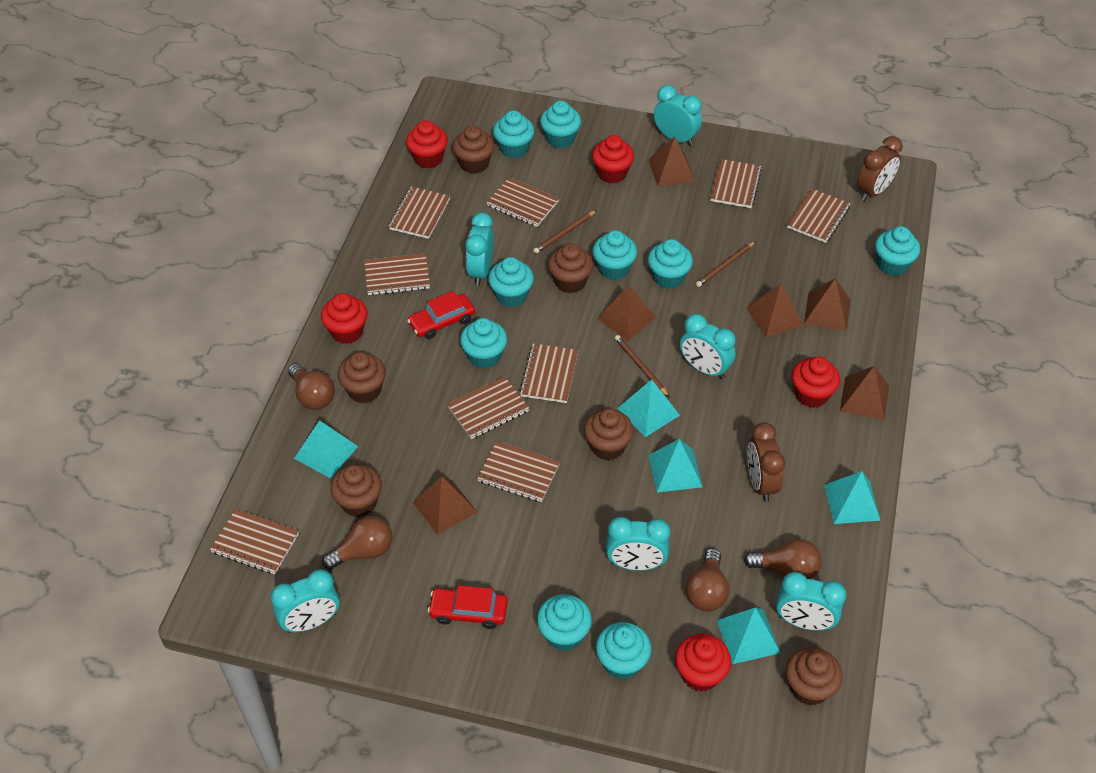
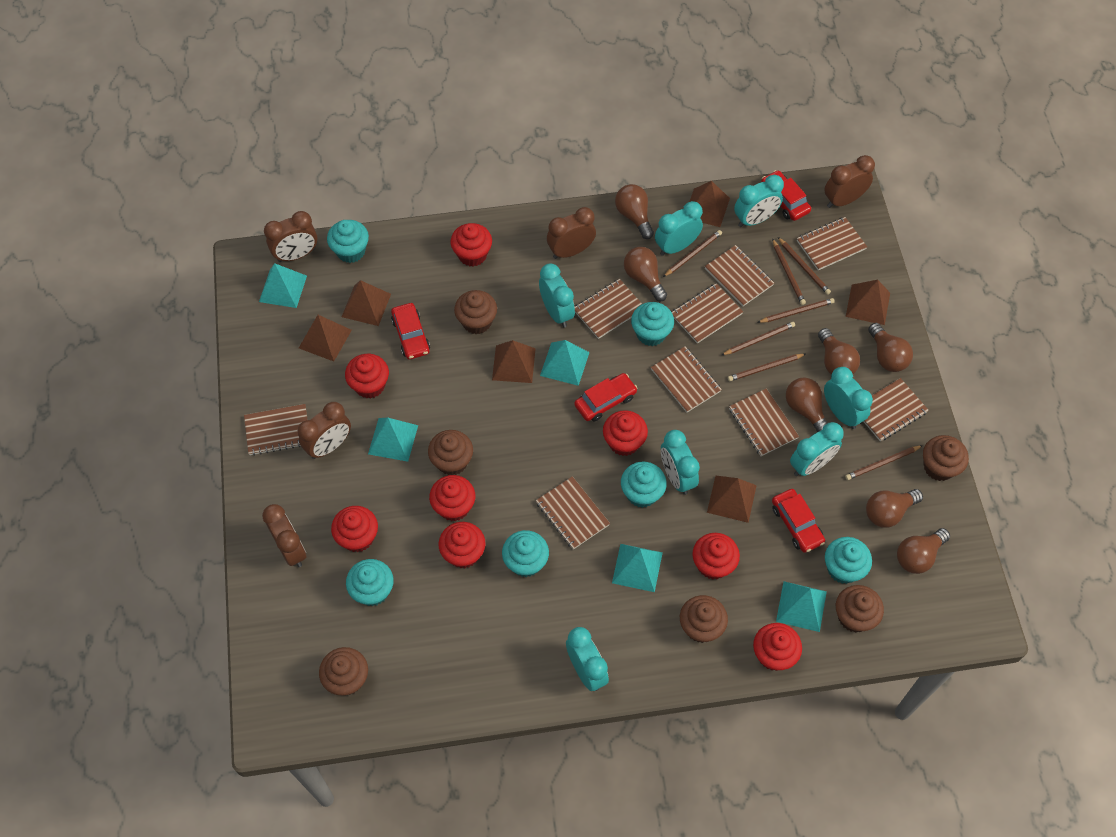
brown clock: [747,422,785,502] [857,136,903,201] = 2 -> [262,504,306,567] [264,211,317,262] [298,402,351,459] [547,207,596,259] [824,155,875,208] = 5
brown light bulb: [288,363,335,410] [322,516,392,570] [686,548,729,611] [744,539,821,579] = 4 -> [615,184,654,239] [624,247,667,301] [786,378,827,432] [818,328,860,374] [866,489,923,528] [868,323,913,372] [897,528,950,574] = 7
brown pencil: [533,210,597,253] [615,335,670,398] [696,241,755,287] = 3 -> [663,230,722,277] [722,322,795,355] [728,354,805,381] [757,298,835,323] [772,238,806,305] [778,237,831,295] [845,445,923,480] = 7
red car: [407,291,475,339] [428,585,508,629] = 2 -> [391,303,430,359] [574,373,637,422] [761,170,811,221] [772,489,825,553] = 4
red cupcake: [321,293,367,344] [406,120,448,168] [592,135,634,183] [675,634,731,692] [792,356,840,408] = 5 -> [331,506,378,552] [345,354,389,399] [429,475,475,521] [438,522,486,568] [450,223,492,267] [603,410,648,456] [692,533,740,579] [753,623,802,671] = 8
turquoise clock: [271,569,339,633] [465,213,494,286] [606,517,670,571] [654,85,702,146] [680,314,736,379] [776,572,846,631] = 6 -> [539,263,575,327] [566,627,609,691] [655,201,703,256] [661,430,700,495] [734,175,784,227] [790,422,844,476] [824,367,873,429] = 7
turquoise cupcake: [460,318,507,369] [488,257,534,307] [493,110,534,158] [537,594,592,651] [540,101,581,148] [592,230,637,280] [596,622,651,680] [648,239,693,289] [875,226,920,276] = 9 -> [327,220,369,263] [346,559,394,606] [502,530,549,577] [621,462,667,508] [631,302,674,346] [825,537,872,584] = 6

